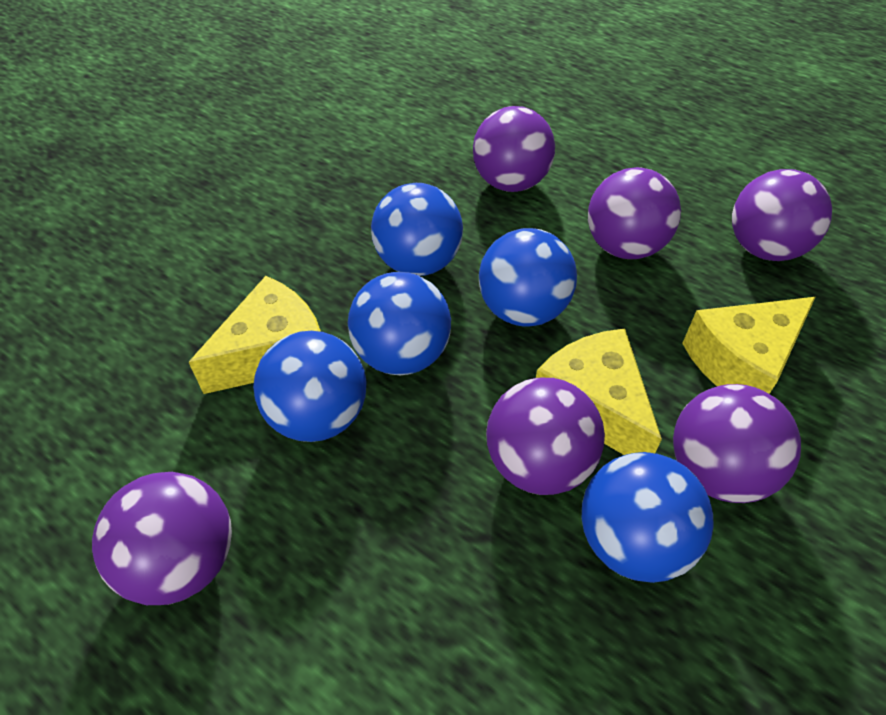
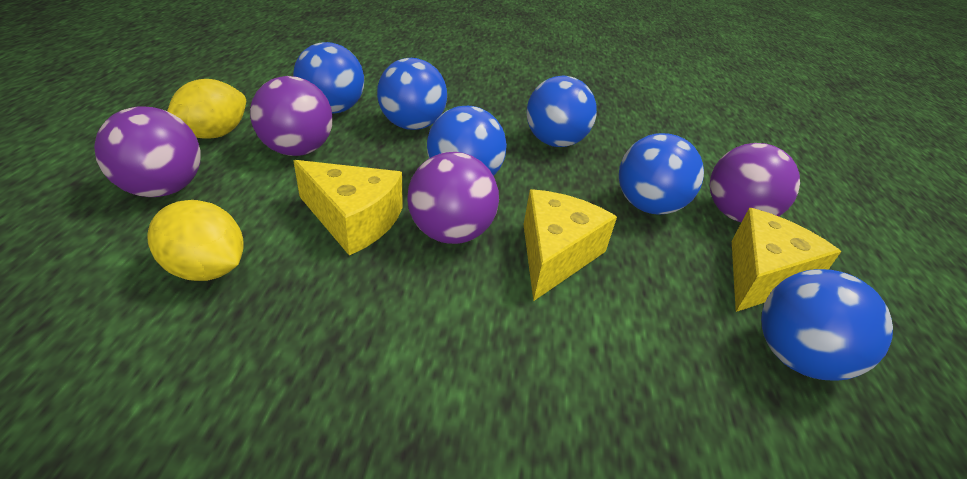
blue ball: [253,331,367,442] [348,272,451,375] [371,183,463,276] [479,228,577,327] [582,452,714,583] = 5 -> [293,42,364,113] [377,58,447,130] [427,106,507,176] [526,76,597,147] [619,133,704,215] [761,269,893,381] = 6
purple ball: [92,472,232,605] [473,106,555,192] [486,378,605,495] [588,167,681,259] [673,384,801,503] [732,169,832,261] = 6 -> [94,106,201,197] [250,76,333,156] [407,152,499,244] [710,143,800,222] = 4
yellow lemon: none = 0 -> [147,200,244,281] [167,79,246,138] = 2

